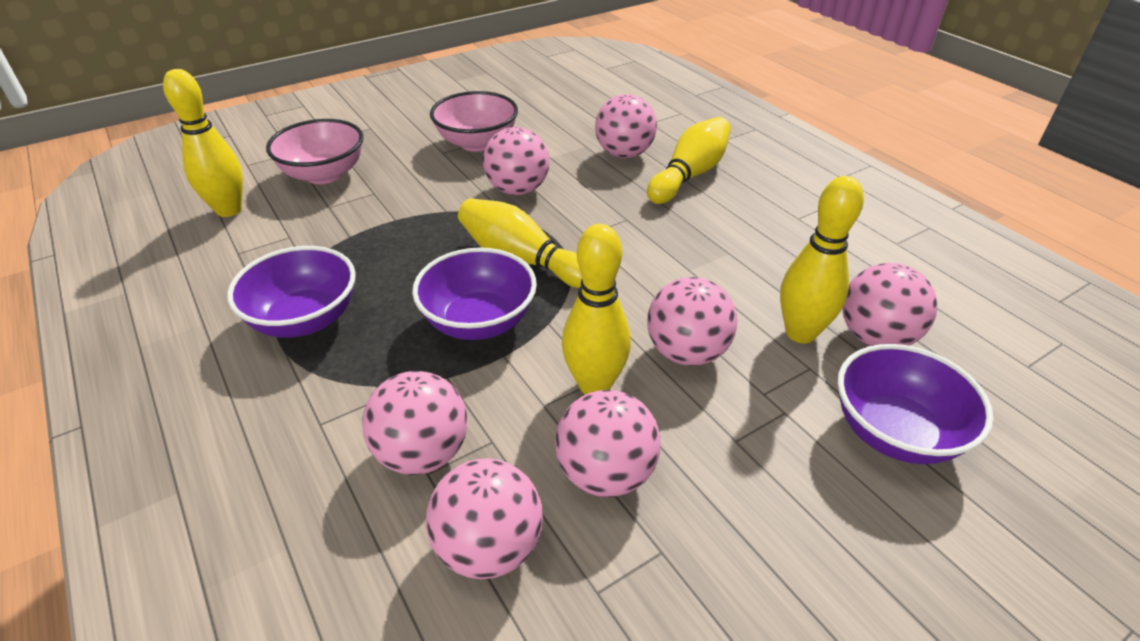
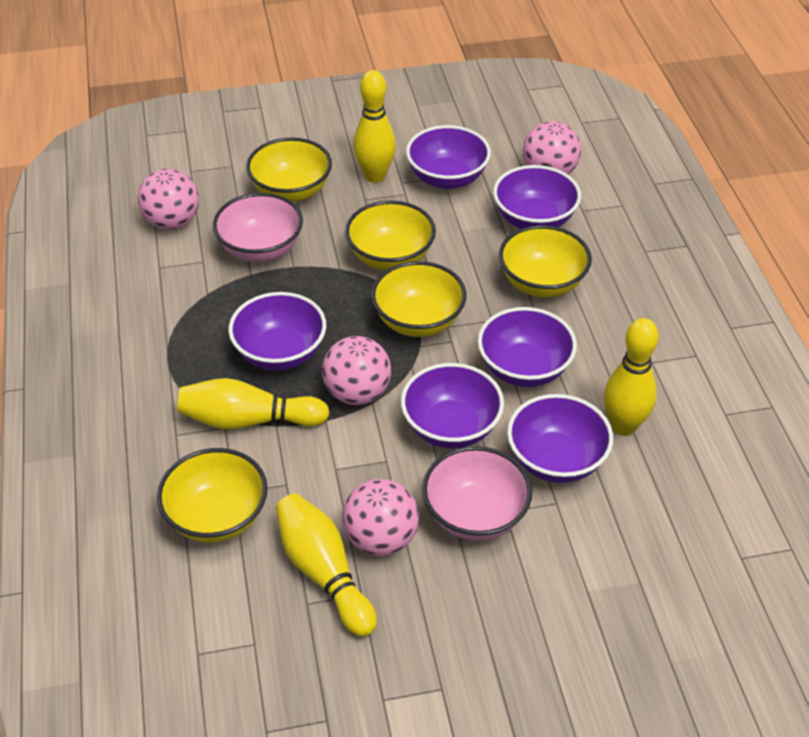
pink ball: [362,371,468,475] [426,458,543,579] [483,127,550,195] [555,390,661,497] [595,94,657,158] [647,277,737,366] [842,263,938,346] = 7 -> [138,169,199,230] [322,336,391,405] [343,479,419,556] [523,121,581,174] = 4
purple bowl: [227,246,356,338] [412,247,537,340] [837,344,993,464] = 3 -> [228,292,326,371] [401,363,504,449] [406,125,491,189] [478,307,577,387] [493,165,581,229] [507,394,613,483] = 6
yellow bowl: none = 0 -> [157,448,268,543] [246,137,332,202] [345,201,436,270] [371,261,467,337] [499,225,592,297] = 5
yellow bowling pin: [163,69,243,217] [458,198,582,288] [562,224,631,394] [647,117,731,204] [780,176,864,343] = 5 -> [177,378,330,429] [276,493,377,637] [353,70,396,183] [604,318,659,436] = 4

